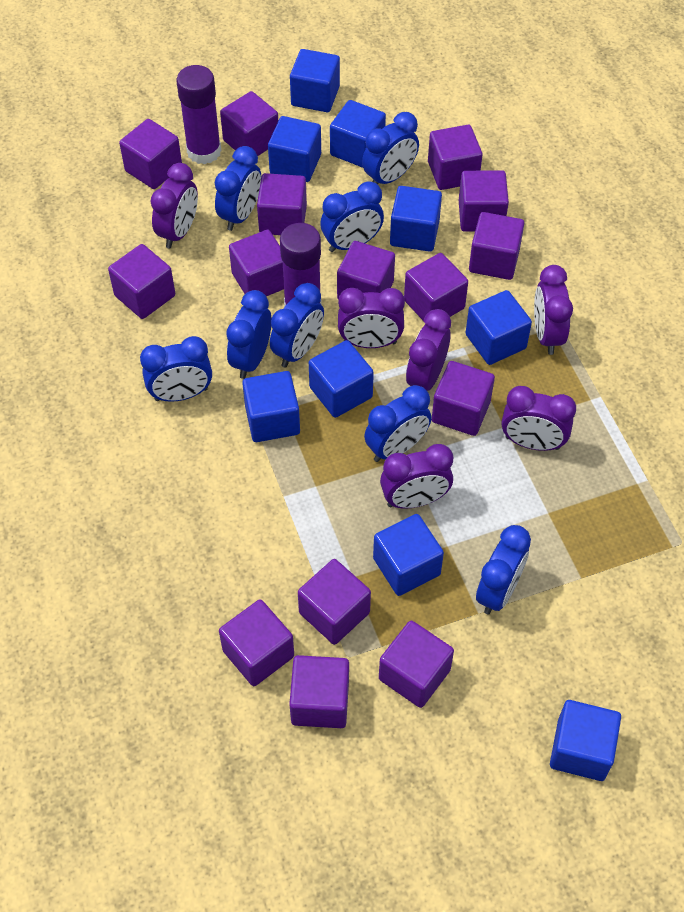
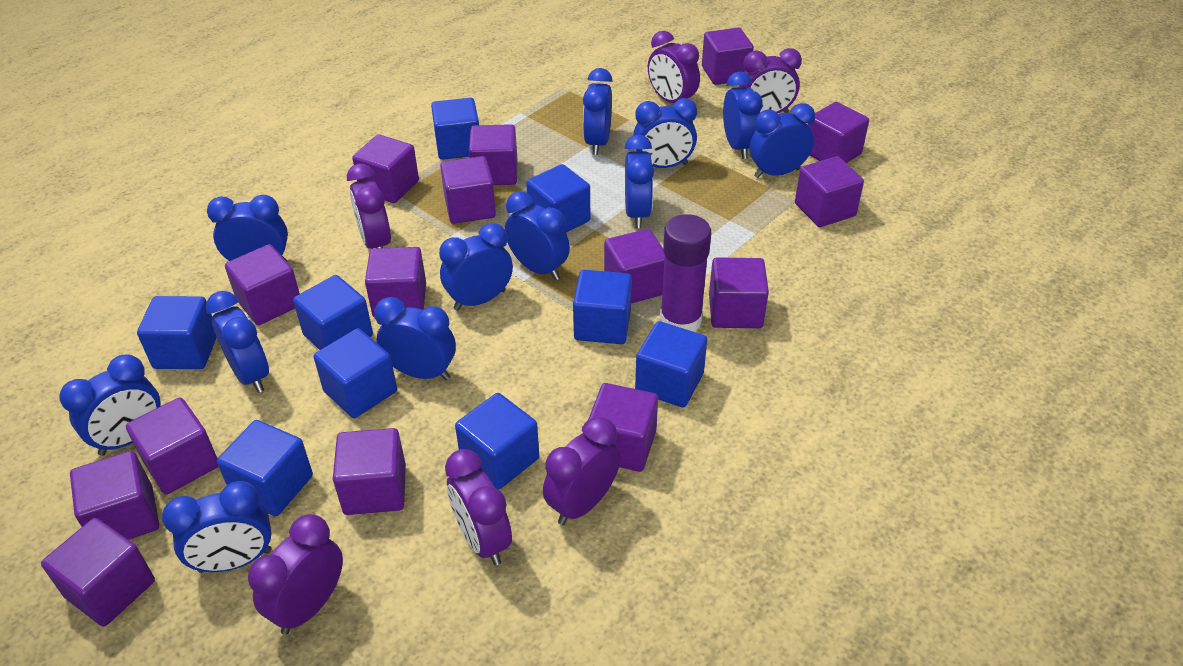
blue clock: [140,336,212,402] [215,146,261,231] [226,290,271,379] [270,283,324,368] [320,181,384,252] [362,112,419,184] [364,385,432,462] [476,525,531,615] = 8 -> [59,354,161,456] [162,481,272,573] [206,291,269,393] [207,195,288,262] [374,297,456,380] [439,223,513,311] [505,191,570,280] [583,68,613,155] [625,135,654,228] [633,98,697,168] [723,72,763,159] [749,103,815,178] = 12
purple glue stick: [177,65,221,164] [280,223,321,307] = 2 -> [660,214,711,332] = 1

